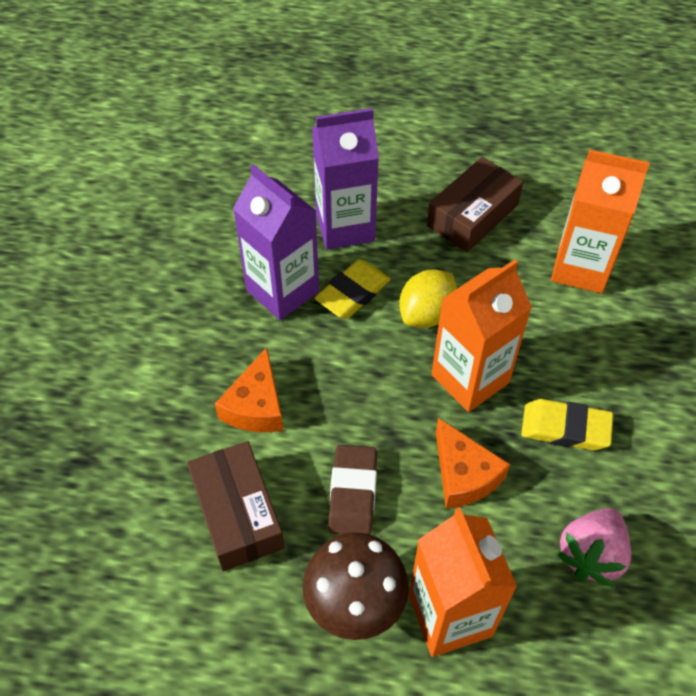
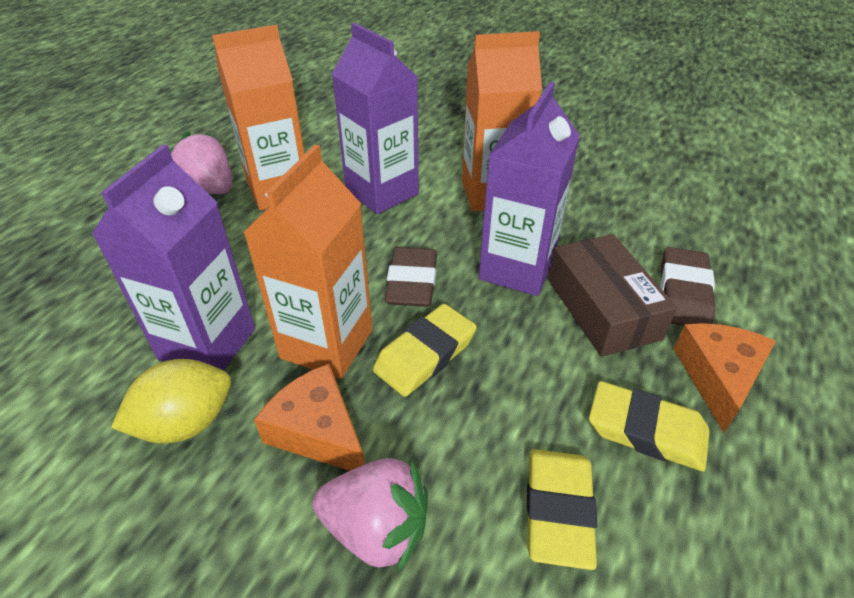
brown box: [187,441,285,571] [427,157,523,252] = 2 -> [548,234,677,357] = 1
brown eraser: [328,445,377,535] = 1 -> [384,247,437,307] [660,247,715,326] = 2
brown mushroom: [302,532,409,640] = 1 -> none = 0
pink strawberry: [556,508,632,587] = 1 -> [170,132,232,194] [313,458,428,573] = 2
purple carton: [233,164,319,320] [312,108,379,250] = 2 -> [92,144,255,371] [331,23,419,214] [479,81,580,296] = 3
yellow eraser: [315,259,390,319] [521,399,613,450] = 2 -> [373,304,477,397] [526,449,597,570] [589,381,710,472] = 3

